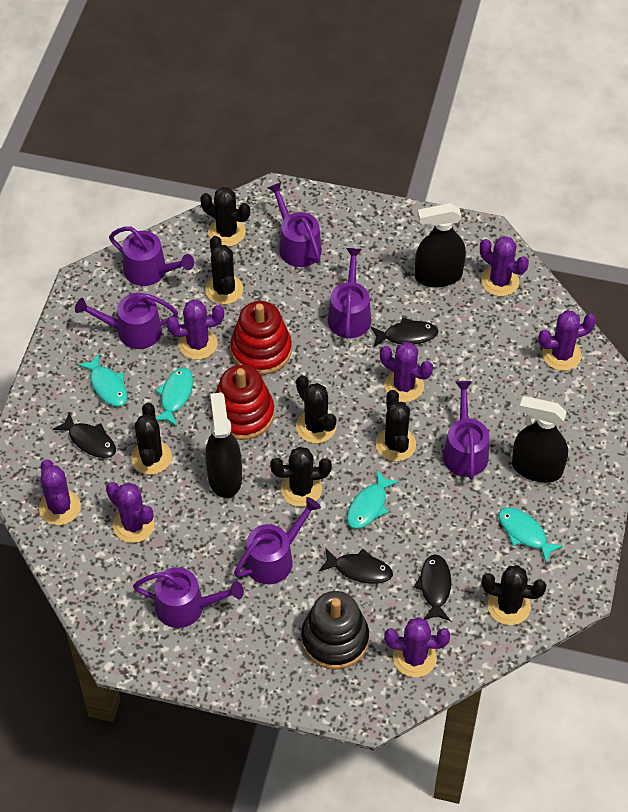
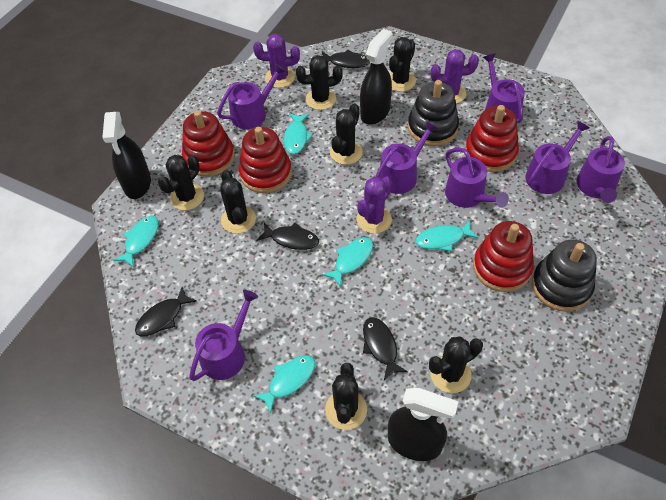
black stacking toy: [301,591,369,670] = 1 -> [408,80,459,146] [532,240,597,312] = 2
purple cactus: [39,459,81,525] [106,482,155,543] [166,299,224,360] [380,342,433,402] [384,617,450,677] [480,236,529,296] [538,311,596,371] = 7 -> [253,34,300,88] [356,177,392,234] [431,49,479,104] = 3
red stacking toy: [211,365,274,440] [230,301,292,375] = 2 -> [182,110,235,176] [239,127,292,193] [465,105,519,172] [473,221,534,292] = 4
turquoise fish: [78,353,128,407] [155,367,193,426] [347,470,399,529] [498,507,564,563] = 4 -> [113,216,159,268] [253,355,315,414] [284,113,313,154] [322,237,373,288] [416,220,479,252] = 5

